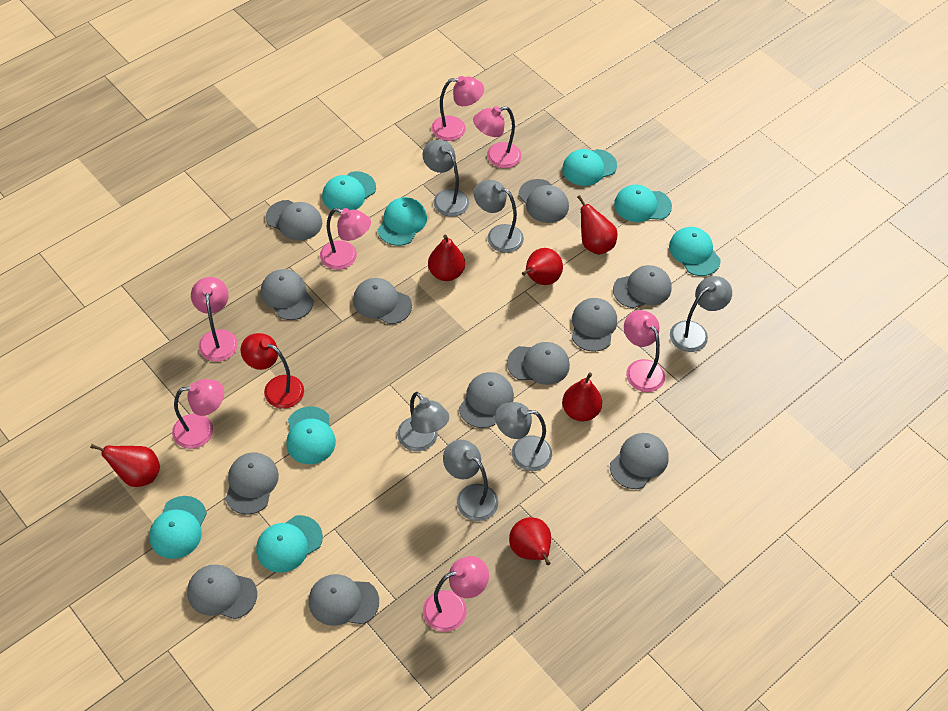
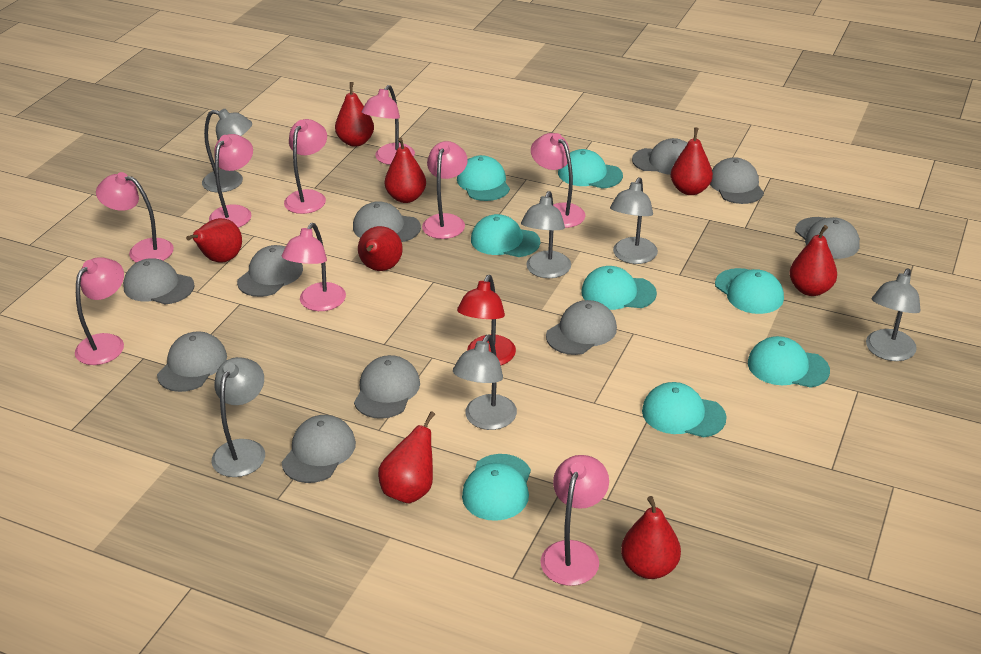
grey cap: [187,564,257,619] [225,452,279,515] [261,269,314,320] [266,200,322,241] [309,574,379,626] [353,278,412,324] [459,372,514,428] [507,342,570,385] [519,179,569,223] [572,298,617,352] [610,433,669,489] [613,265,672,308] = 12 -> [123,258,195,305] [157,331,227,392] [237,245,303,297] [282,415,356,483] [353,201,421,242] [354,355,420,419] [546,300,617,355] [632,138,687,175] [710,157,764,204] [795,217,860,259] = 10
pink lamp: [172,379,224,449] [191,277,238,361] [320,208,371,270] [423,556,489,632] [431,76,484,141] [473,106,521,168] [624,310,665,392] = 7 -> [75,257,124,365] [96,172,174,262] [209,134,253,228] [281,223,346,311] [284,119,327,214] [362,85,415,165] [422,141,468,239] [531,133,585,228] [541,455,609,586] = 9
red pear: [90,444,160,487] [428,235,465,281] [509,517,551,565] [522,248,563,285] [562,372,602,421] [577,195,618,255] = 6 -> [186,218,242,263] [335,82,374,147] [358,226,403,271] [378,411,435,503] [385,138,426,203] [621,496,681,579] [671,127,713,195] [789,225,837,296] = 8

